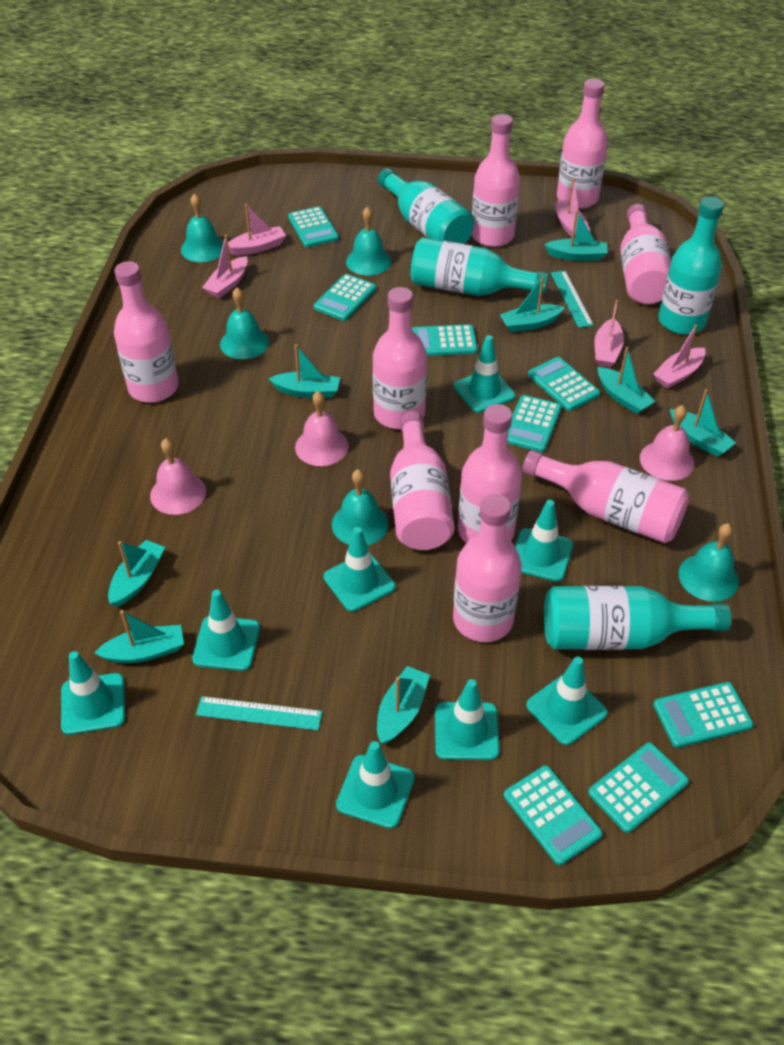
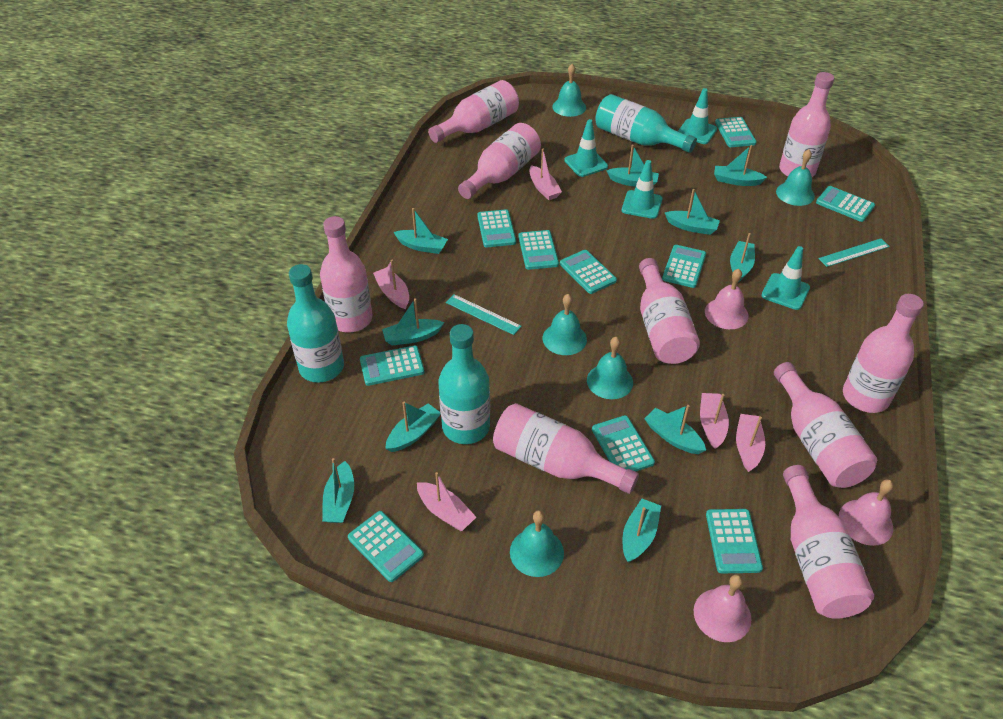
turquoise boat: [94,610,184,663] [108,540,165,607] [268,344,340,398] [377,666,430,744] [500,276,565,332] [544,210,608,261] [597,347,656,414] [670,389,736,457] = 8 -> [322,458,354,523] [382,298,444,345] [385,402,441,452] [393,208,448,254] [606,145,659,187] [623,499,661,563] [644,405,706,454] [665,189,720,235] [714,145,767,186] [730,233,755,282] = 10
turquoise bottle: [378,168,474,244] [410,237,549,296] [544,586,731,650] [658,197,724,335] = 4 -> [287,264,344,383] [438,324,490,444] [595,94,697,153] = 3
turquoise calculator: [288,206,339,247] [314,274,376,321] [412,324,478,356] [504,765,603,865] [507,395,562,452] [528,357,600,411] [588,742,689,833] [653,682,753,748] = 8 -> [348,511,424,582] [360,345,424,386] [477,209,516,248] [518,230,559,270] [560,250,617,294] [592,415,655,472] [662,245,706,288] [706,509,763,573] [715,117,757,147] [816,186,875,222] = 10
turquoise traffic cone: [61,651,125,735] [192,589,260,671] [324,527,395,612] [336,741,415,829] [435,679,500,760] [454,335,515,413] [515,500,573,582] [526,657,607,745] = 8 -> [564,119,608,177] [622,160,662,219] [677,88,717,144] [761,246,810,310] = 4

